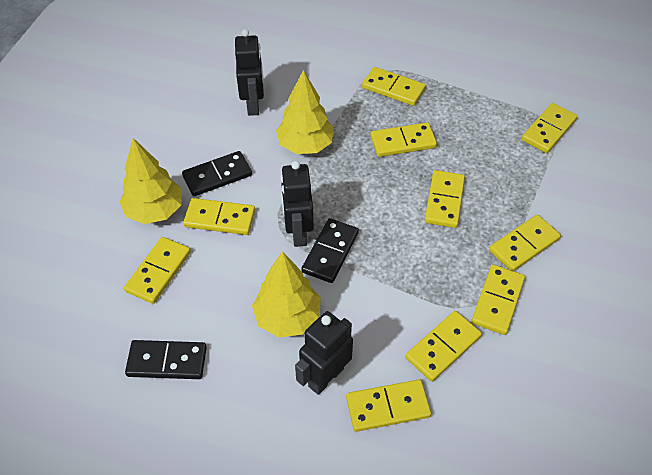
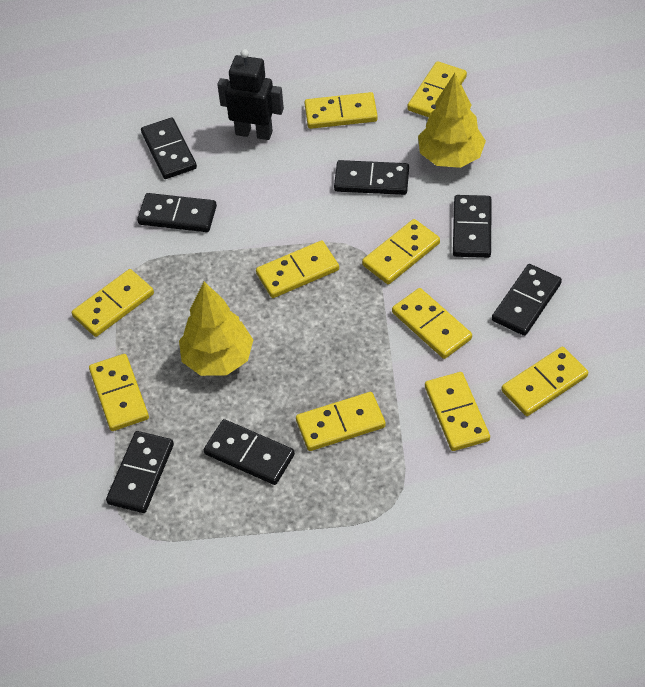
black domino: [125,340,207,379] [182,151,252,196] [301,218,359,283] = 3 -> [106,431,174,513] [137,193,217,232] [141,118,197,179] [204,419,295,485] [334,160,409,195] [453,195,492,258] [492,264,562,336] = 7
black robot: [235,29,264,116] [281,161,314,247] [295,311,353,395] = 3 -> [217,49,284,140] = 1
yellow tree: [120,138,182,224] [252,251,321,338] [276,70,334,154] = 3 -> [179,282,253,376] [418,73,486,168] = 2

